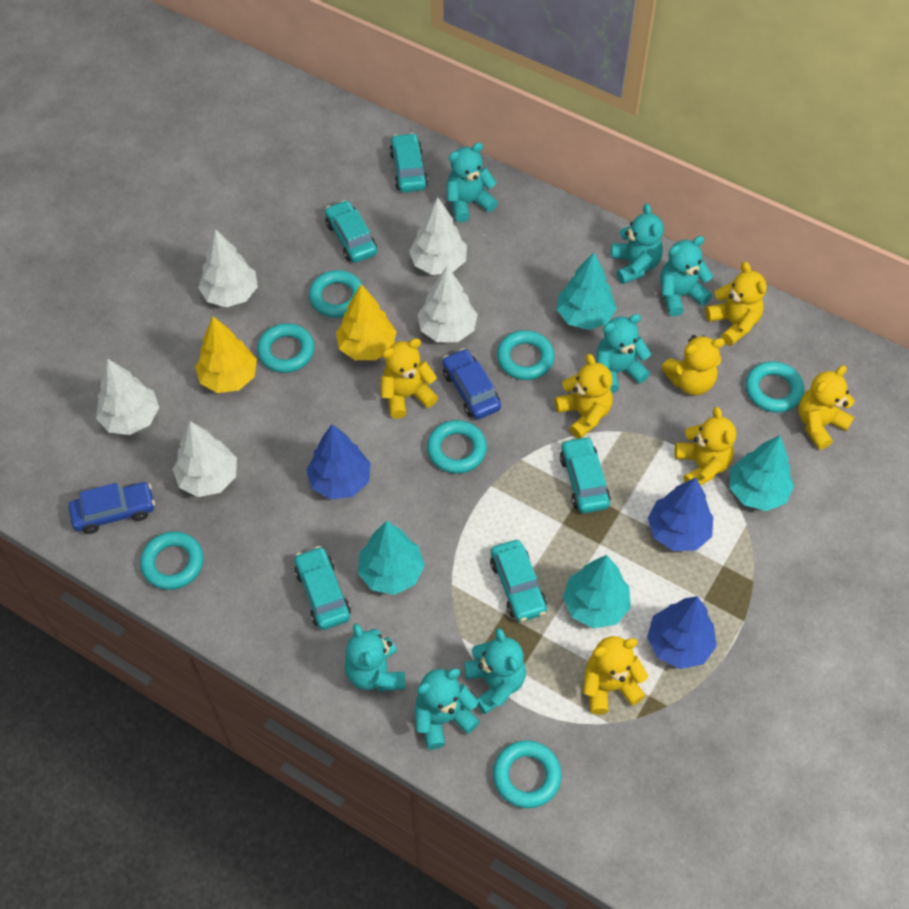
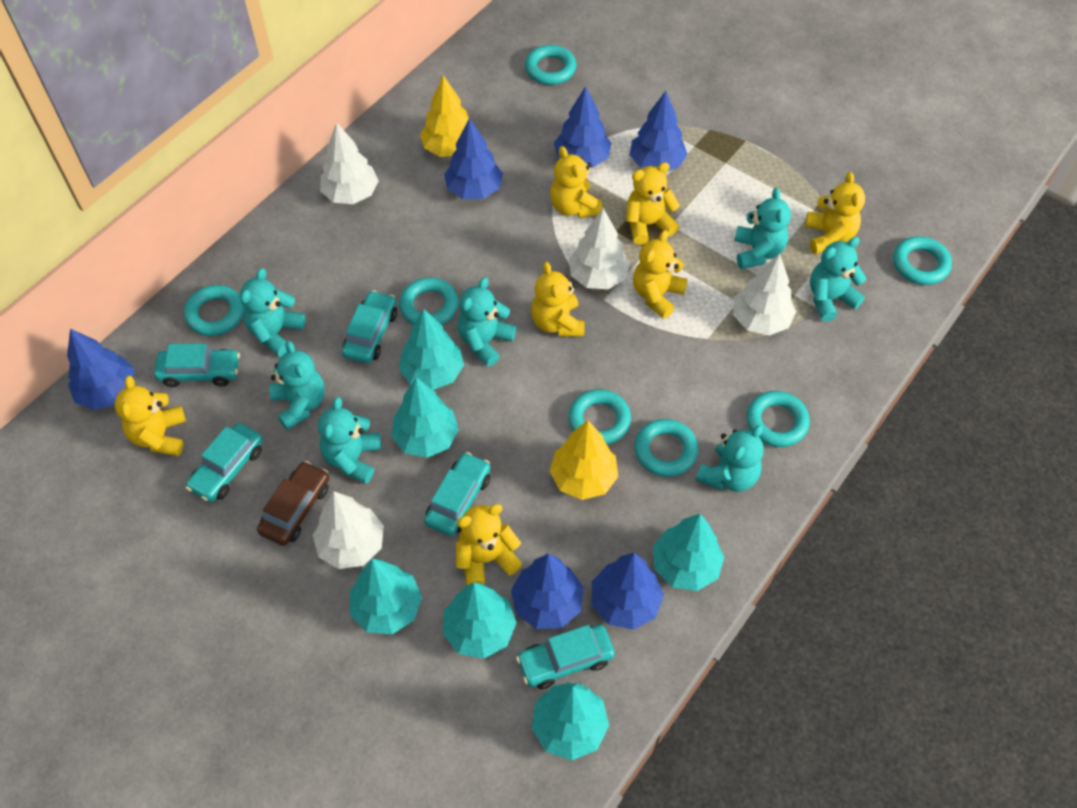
blue car: [69,482,155,534] [442,348,501,419] = 2 -> none = 0
blue tree: [306,424,371,500] [647,596,717,669] [648,477,713,551] = 3 -> [67,329,135,410] [444,118,503,199] [511,554,584,629] [554,86,611,168] [592,553,664,630] [630,91,688,171] = 6
brown car: none = 0 -> [257,461,329,546] = 1
turquoise tree: [358,520,425,595] [557,252,617,330] [563,555,631,628] [730,435,794,511] = 4 -> [350,559,422,635] [391,377,459,458] [399,309,464,390] [443,583,516,659] [531,682,609,760] [653,514,724,591] = 6
white tree: [96,358,159,435] [173,421,237,497] [198,229,258,307] [409,197,467,275] [417,266,478,342] = 5 -> [313,491,384,569] [320,122,379,204] [569,208,630,289] [733,253,796,336] = 4

